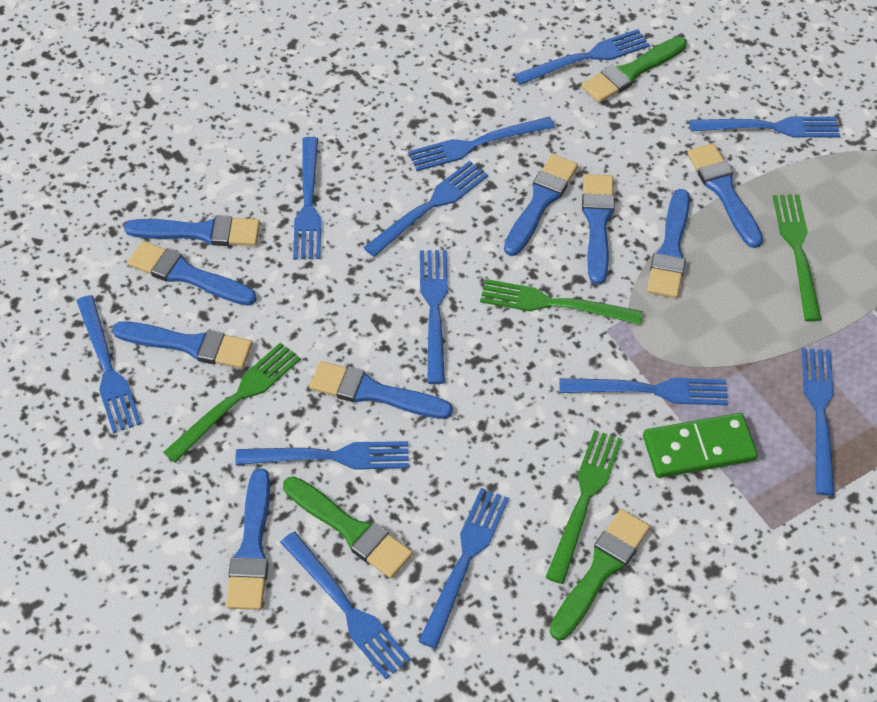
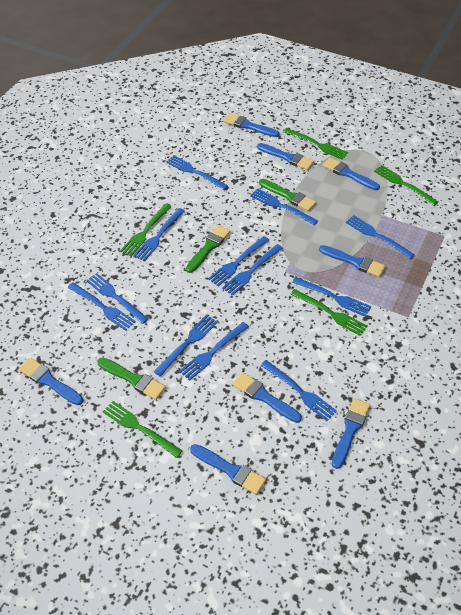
blue brush: [112,321,252,369] [124,215,260,246] [128,241,257,306] [226,468,270,610] [309,361,453,419] [504,154,578,256] [582,174,615,285] [647,189,690,298] [687,143,763,248] = 9 -> [19,358,83,405] [190,444,266,495] [223,113,280,137] [232,372,302,423] [257,143,314,170] [319,245,386,277] [323,157,380,190] [332,398,370,469] = 8
green domino: [643,413,758,478] = 1 -> none = 0
green fork: [163,342,301,463] [480,279,643,325] [545,430,622,584] [773,194,822,322] = 4 -> [103,401,183,458] [120,204,172,257] [283,128,348,160] [290,289,367,336] [374,165,438,206] = 5

